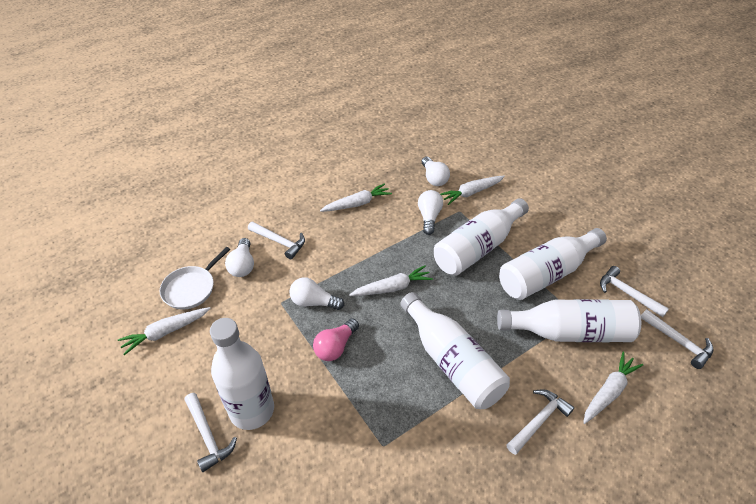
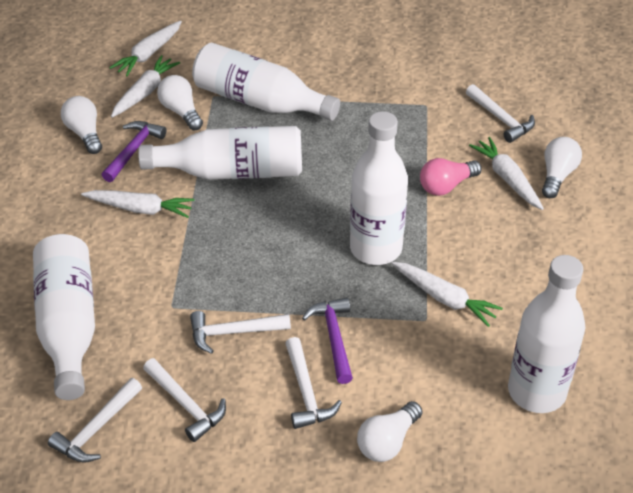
purple hammer: none = 0 -> [102,121,167,182] [302,297,353,384] = 2
white pan: [160,247,230,309] = 1 -> none = 0

